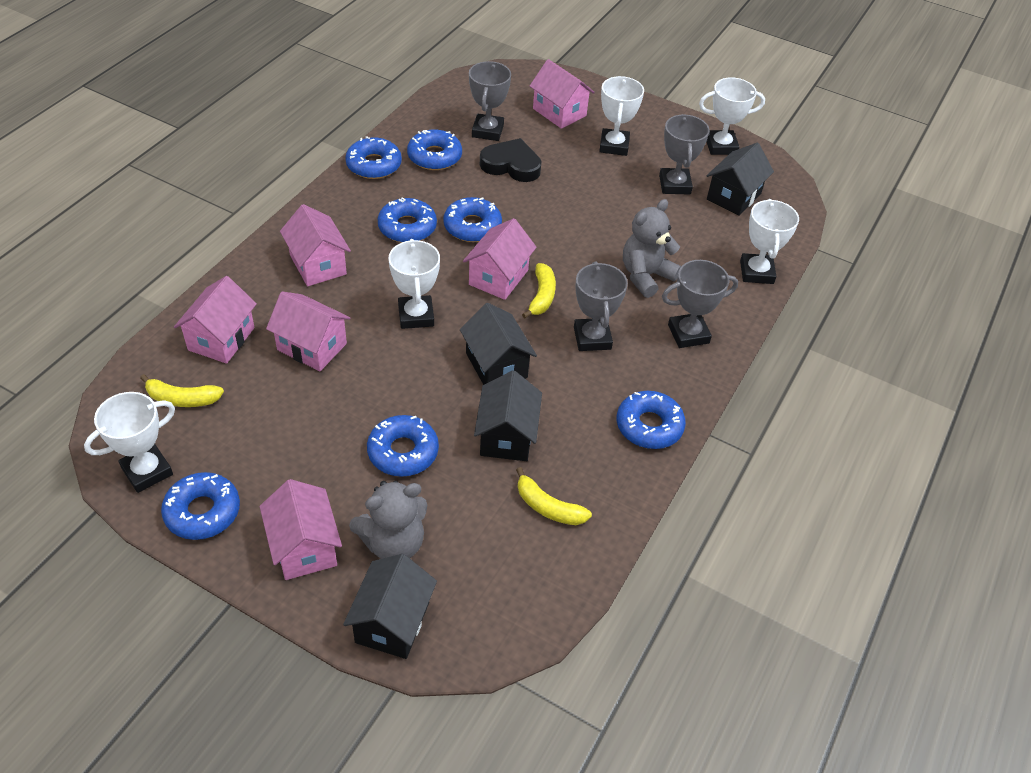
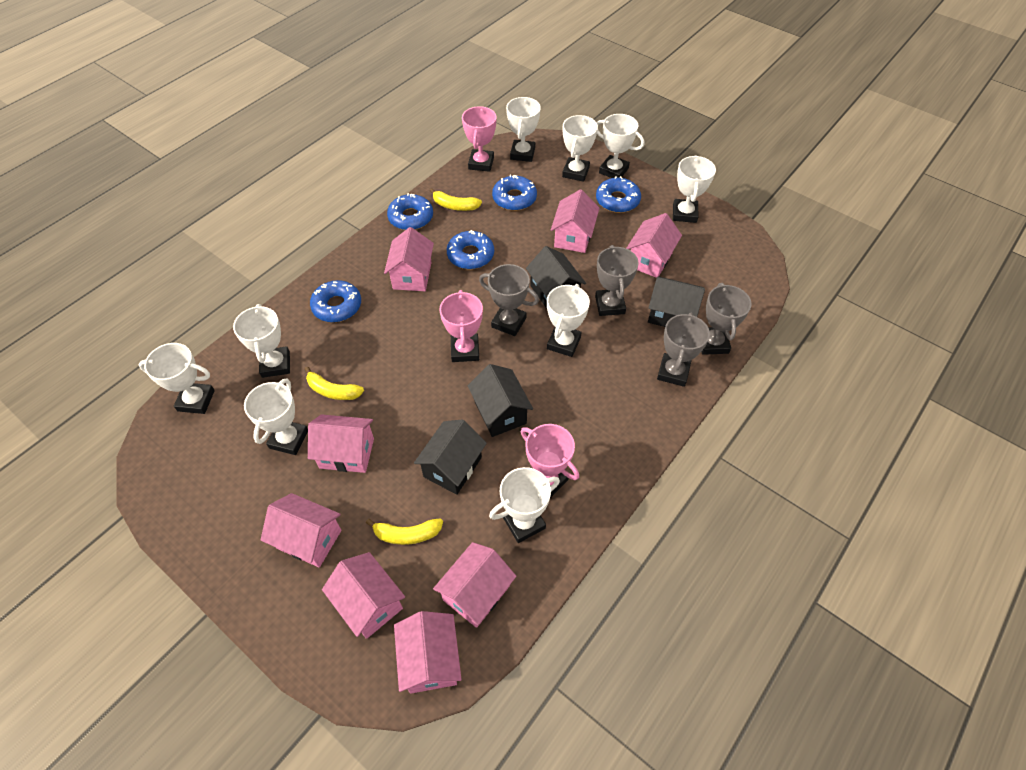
black heart: [480,138,542,182] = 1 -> none = 0
blue donut: [161,472,240,540] [345,136,402,179] [367,415,439,477] [378,197,437,243] [407,130,462,170] [443,197,502,242] [617,391,686,449] = 7 -> [310,280,361,322] [387,193,433,230] [447,230,494,269] [492,174,537,211] [596,176,641,213] = 5
grey teddy bear: [349,481,427,559] [623,199,681,298] = 2 -> none = 0
pink house: [174,276,257,364] [260,479,342,580] [266,292,351,371] [280,204,351,286] [463,218,537,300] [530,59,595,129] = 6 -> [261,493,341,567] [308,414,374,473] [322,552,405,639] [384,227,434,291] [394,611,462,694] [433,542,516,628] [551,189,599,253] [626,213,682,278] = 8
pink trophy: none = 0 -> [439,290,483,362] [462,106,497,172] [521,424,579,498] = 3
white trophy: [84,392,175,493] [389,239,440,329] [599,76,644,156] [699,77,765,155] [740,199,799,284] = 5 -> [139,343,215,414] [233,304,290,378] [244,378,308,455] [489,467,560,543] [506,97,541,162] [547,284,590,357] [562,115,598,182] [596,114,644,178] [673,155,716,223] = 9

